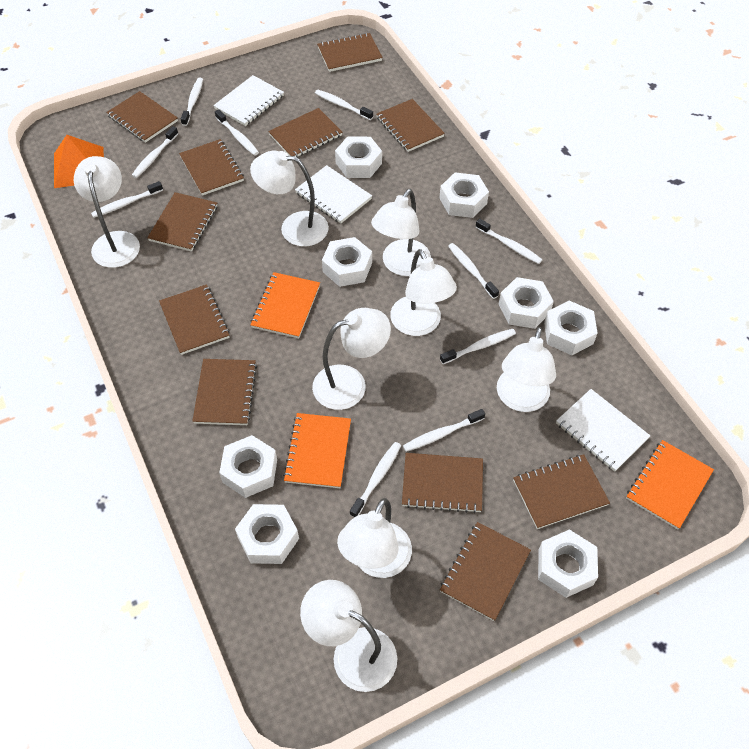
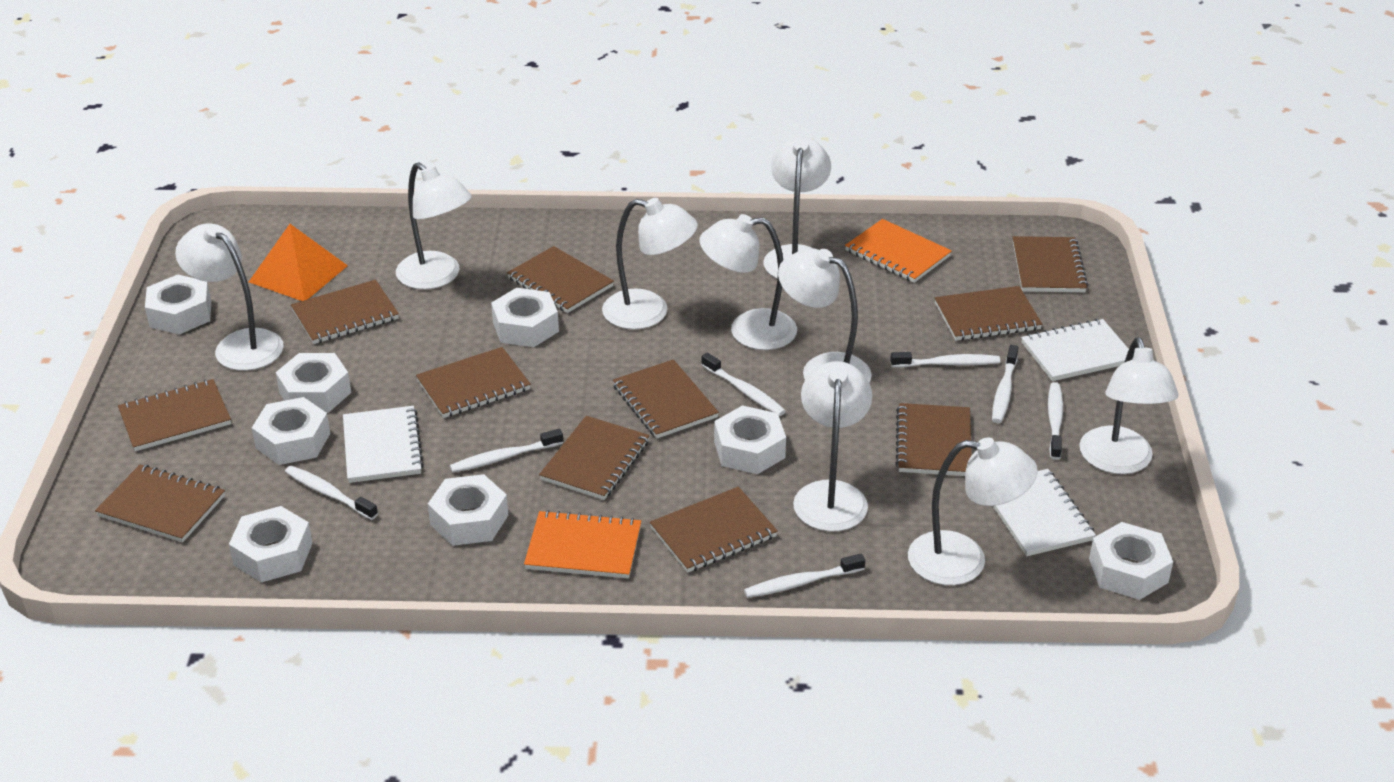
orange notebook: [250,272,320,338] [283,413,351,488] [626,440,714,530] = 3 -> [524,510,641,578] [845,219,952,283] = 2
white lamp: [74,156,140,268] [250,151,329,247] [300,580,397,692] [312,308,391,410] [337,498,412,578] [371,189,431,276] [390,249,457,336] [497,327,556,412] = 8 -> [175,223,284,371] [396,162,472,290] [602,198,698,330] [699,214,797,350] [763,137,831,279] [778,248,872,382] [793,361,872,532] [908,437,1038,585] [1079,338,1179,474] = 9
white toothbrush: [91,181,163,218] [131,126,178,178] [181,78,203,126] [215,109,259,156] [315,90,373,120] [350,442,401,518] [403,409,485,452] [440,329,516,364] [448,243,499,299] [476,218,543,264] = 10 -> [285,466,378,520] [450,429,563,473] [701,352,786,416] [744,554,865,598] [890,352,1000,368] [992,345,1019,423] [1048,382,1063,460] = 7

